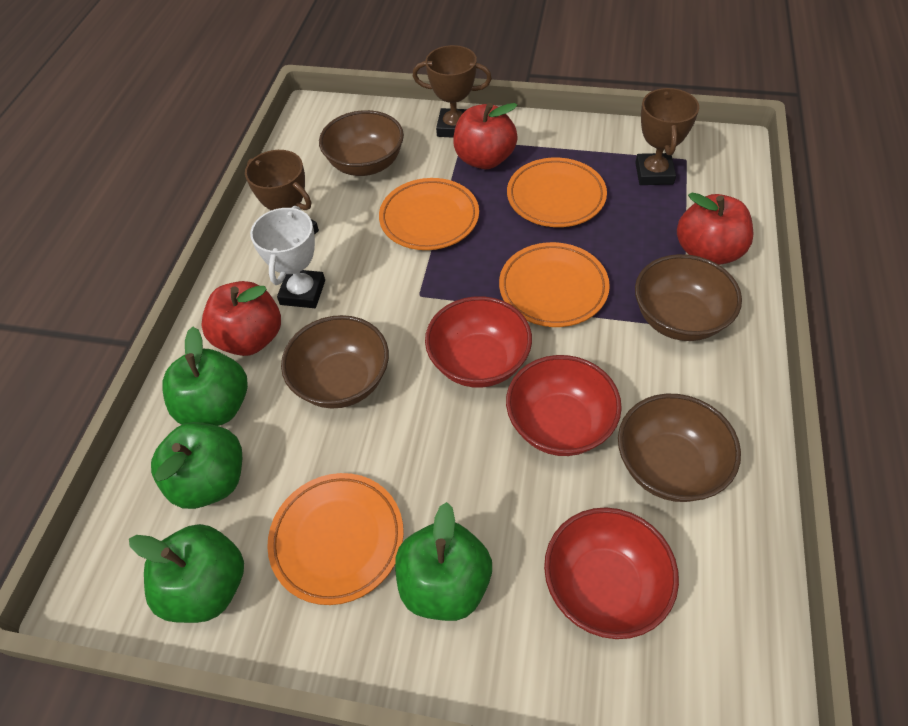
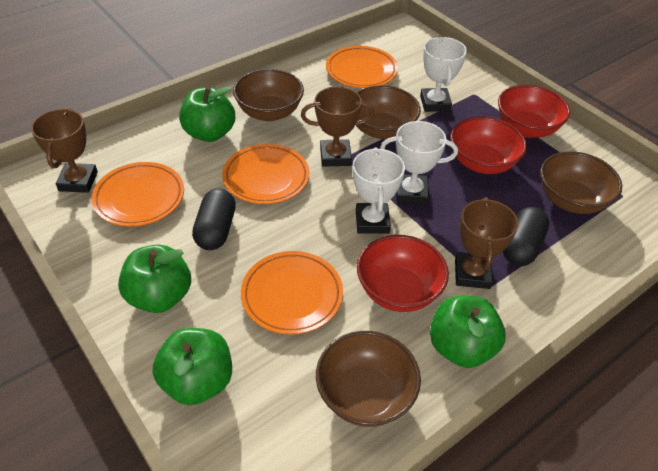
black capsule: none = 0 -> [192,188,236,250] [503,207,550,266] = 2
red apple: [201,281,281,356] [453,103,518,169] [677,192,754,265] = 3 -> none = 0
white trophy: [250,206,325,308] = 1 -> [353,147,405,234] [380,121,458,204] [420,37,467,112] = 3

